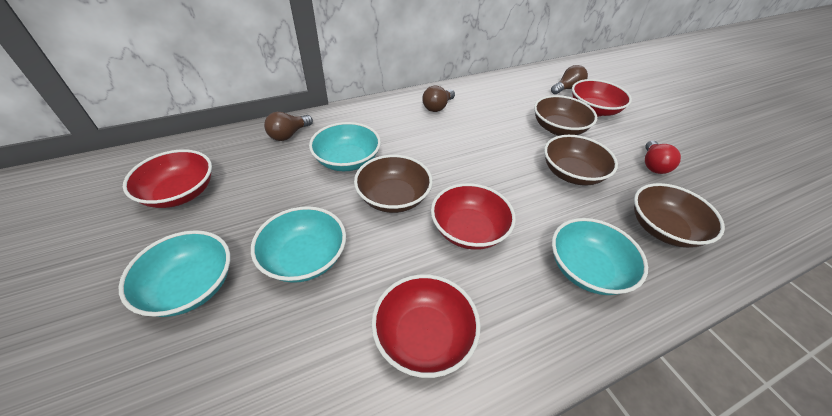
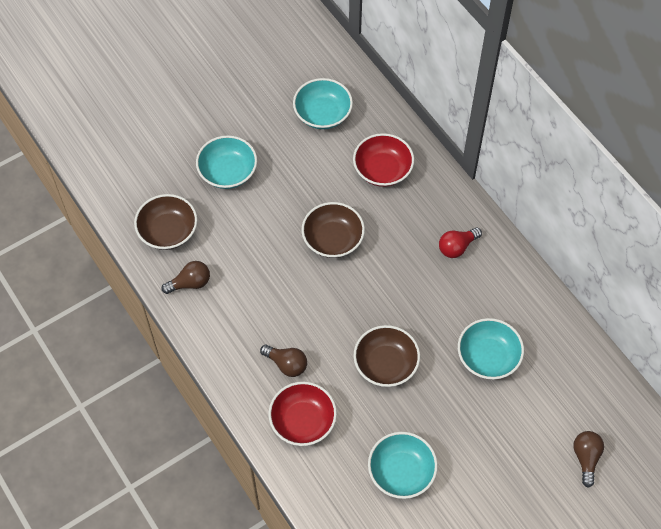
brown bowl: [354,155,433,213] [534,95,597,136] [544,135,618,186] [634,183,725,248] = 4 -> [134,194,197,250] [302,202,365,258] [354,325,420,387] = 3
red bowl: [123,149,212,208] [371,274,481,378] [431,183,516,250] [572,79,632,116] = 4 -> [268,382,337,446] [353,133,414,187] = 2

